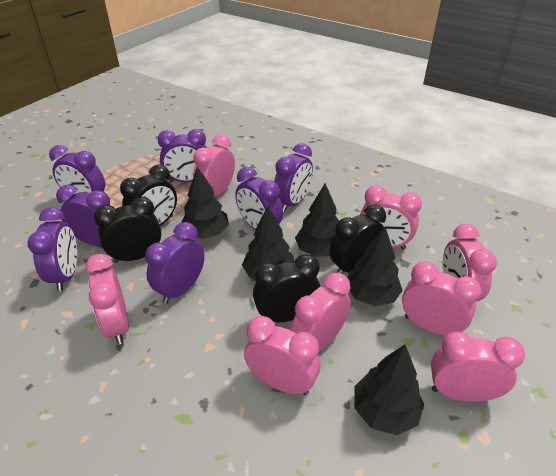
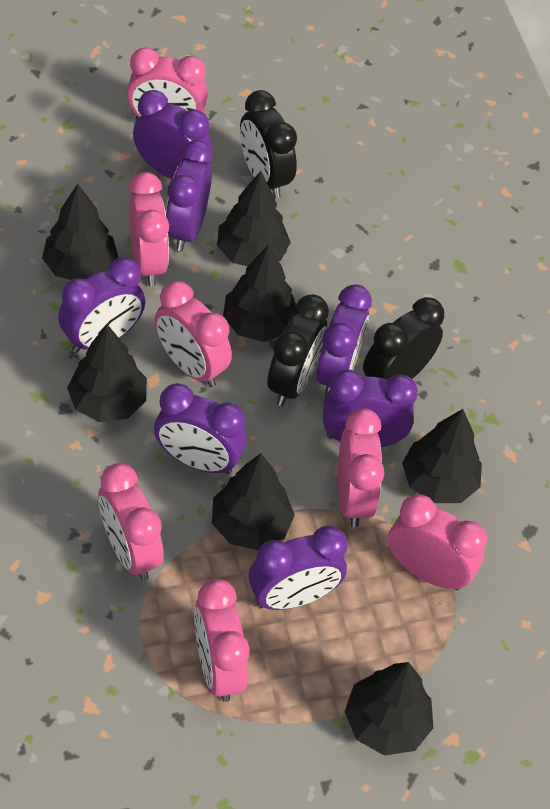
black clock: [94,197,161,263] [120,165,177,226] [253,254,321,322] [329,205,386,273] = 4 -> [240,90,297,199] [267,294,329,406] [363,297,444,379] = 3
black tree: [181,167,229,239] [242,206,295,279] [295,183,339,257] [347,227,403,306] [354,345,424,435] = 5 -> [42,184,118,280] [67,324,147,422] [212,453,295,550] [217,171,291,266] [223,244,297,342] [345,662,433,756] [402,409,482,503] = 7
pink clock: [85,254,129,345] [193,134,235,196] [244,316,321,395] [290,273,351,352] [360,185,422,250] [402,261,482,335] [431,332,525,402] [443,224,497,301] = 8 -> [98,463,164,581] [127,47,208,120] [129,172,169,286] [155,281,232,387] [194,579,250,702] [338,408,384,527] [388,494,487,590] = 7

